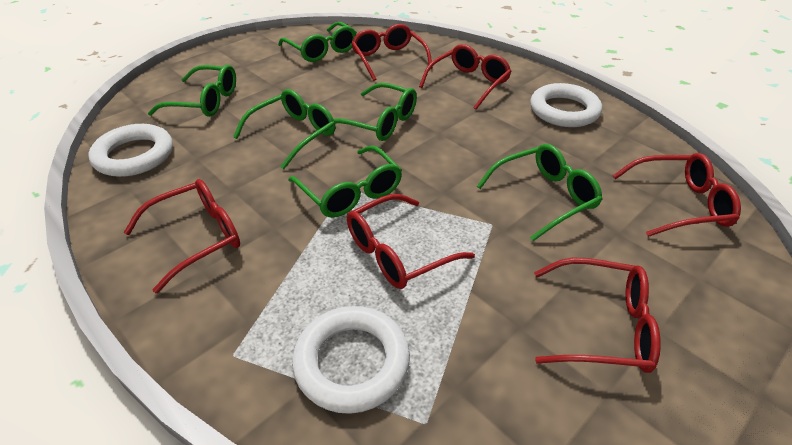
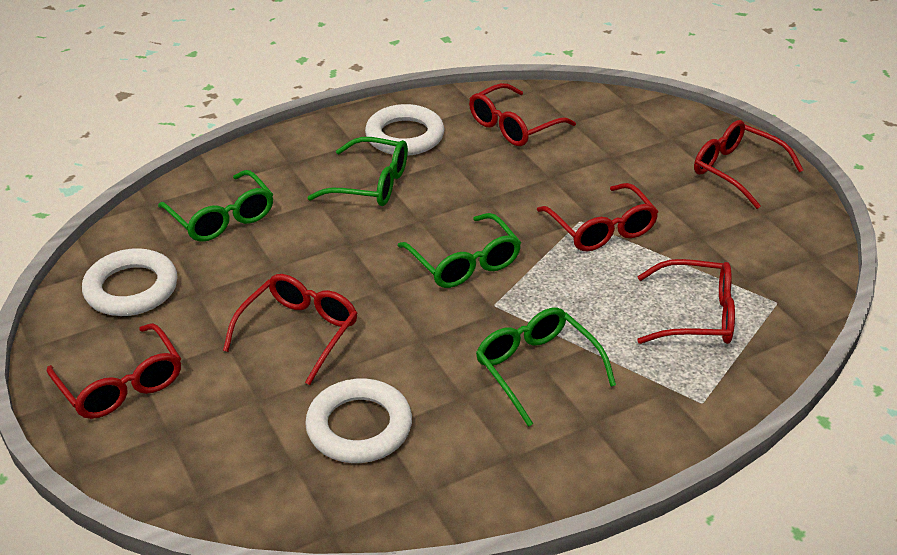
green glasses: [148,65,236,117] [233,89,335,169] [278,22,357,62] [288,145,402,218] [334,83,417,141] [477,144,603,241] = 6 -> [158,170,273,242] [307,137,408,206] [398,213,521,288] [476,307,616,427] = 4

